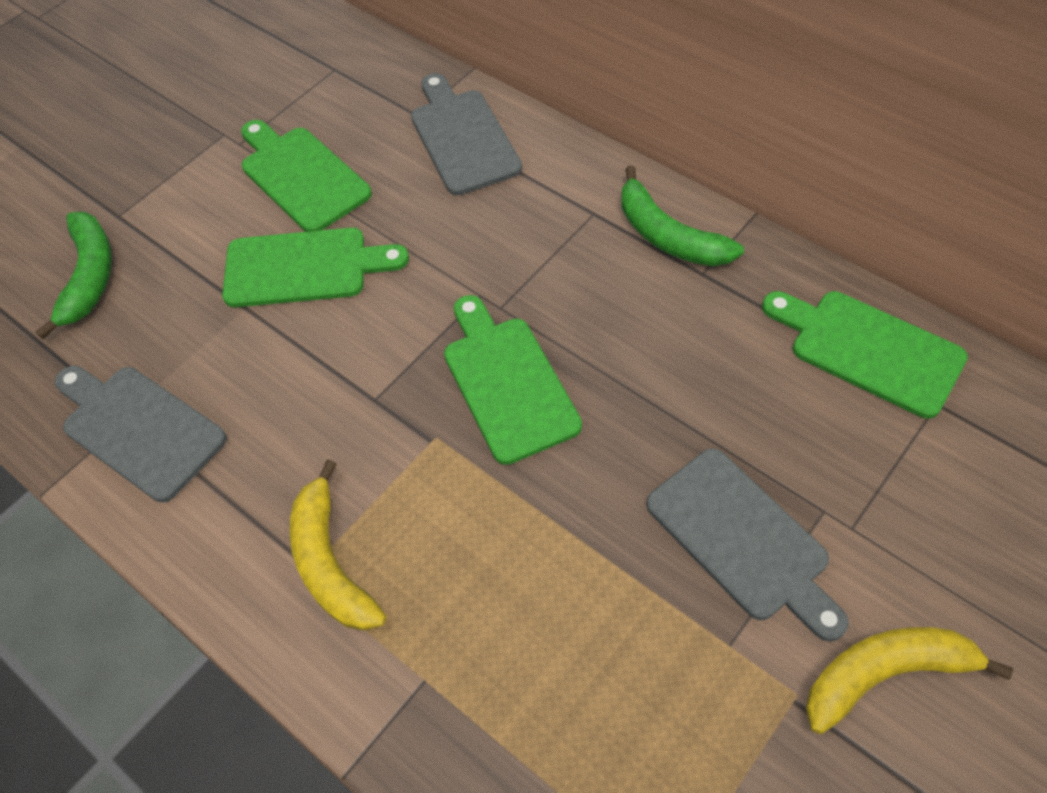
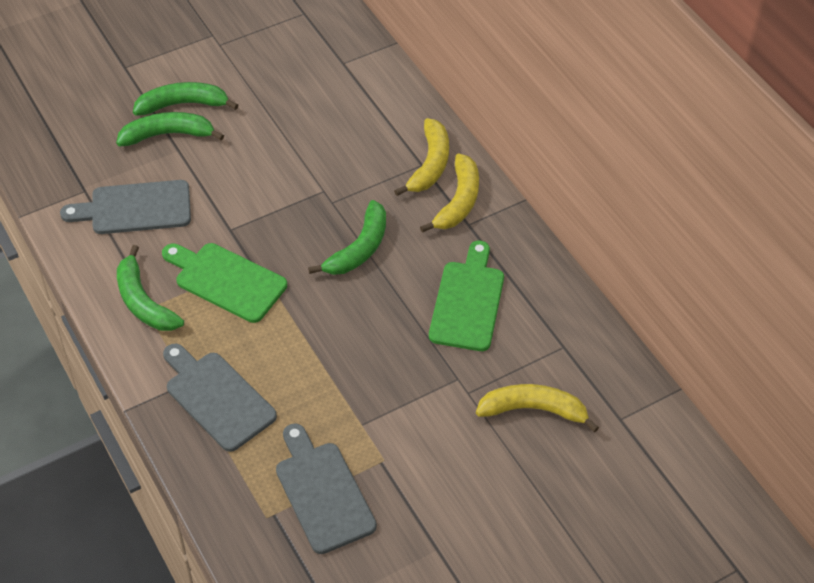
green banana: [35,212,112,339] [622,166,744,266] = 2 -> [116,112,224,146] [117,245,184,331] [133,82,239,116] [308,200,386,275] = 4
green cutting board: [222,228,409,307] [241,120,372,232] [444,295,582,465] [762,291,968,419] = 4 -> [162,243,287,323] [429,241,504,351] = 2
yellow banana: [290,460,386,631] [806,627,1013,734] = 2 -> [394,118,449,196] [420,153,479,233] [476,384,599,432] = 3

